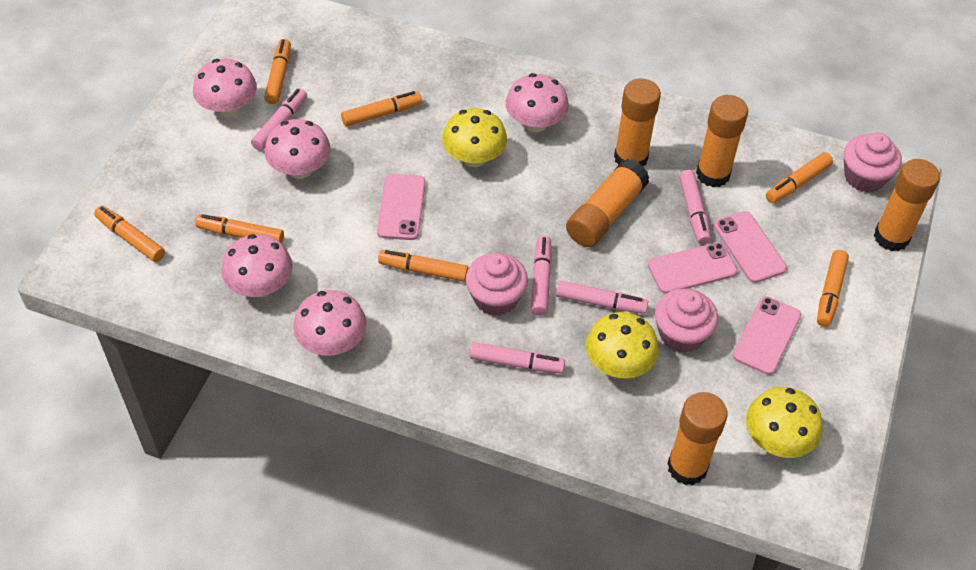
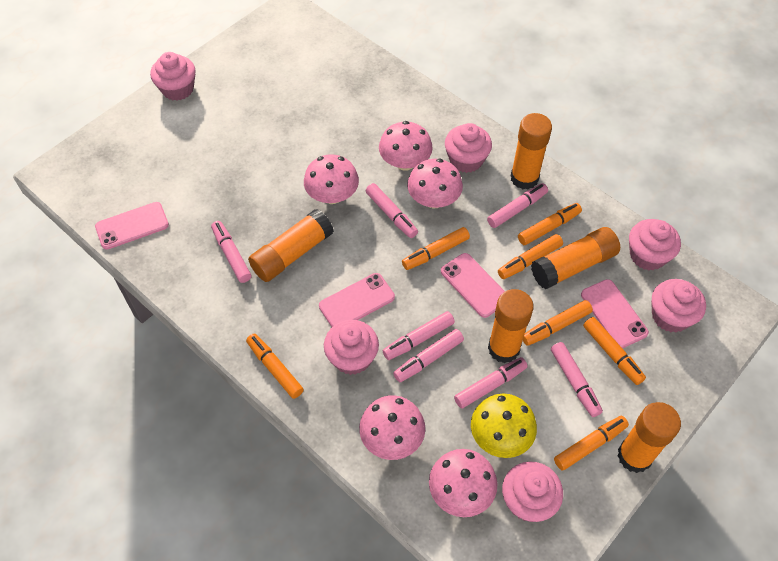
pink cupcake: [466,253,528,316] [655,289,718,353] [844,132,902,192] = 3 -> [150,52,196,101] [324,320,379,375] [445,123,492,173] [502,461,563,522] [629,219,681,271] [651,279,706,333] = 6
pink marker: [251,88,307,151] [469,342,565,373] [531,236,552,316] [556,281,648,314] [679,170,711,244] = 5 -> [211,221,251,283] [366,183,418,238] [383,311,455,360] [393,329,464,382] [454,357,528,408] [487,183,548,228] [551,342,603,417] = 7
yellow mushroom: [442,108,507,167] [586,312,659,379] [746,387,823,458] = 3 -> [471,393,537,458] = 1

